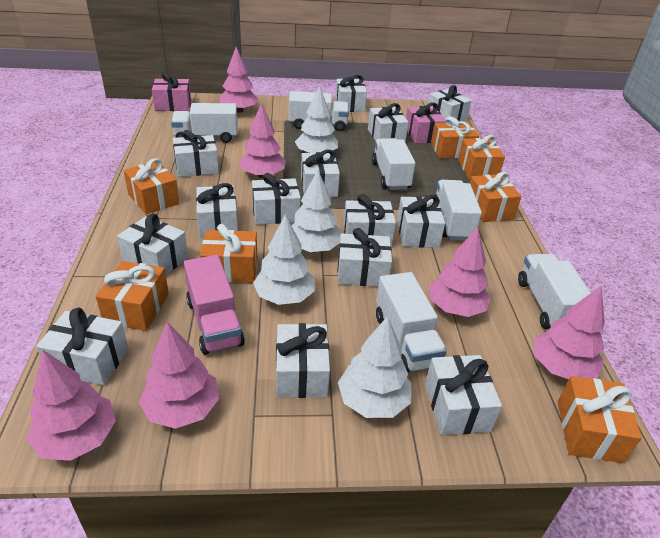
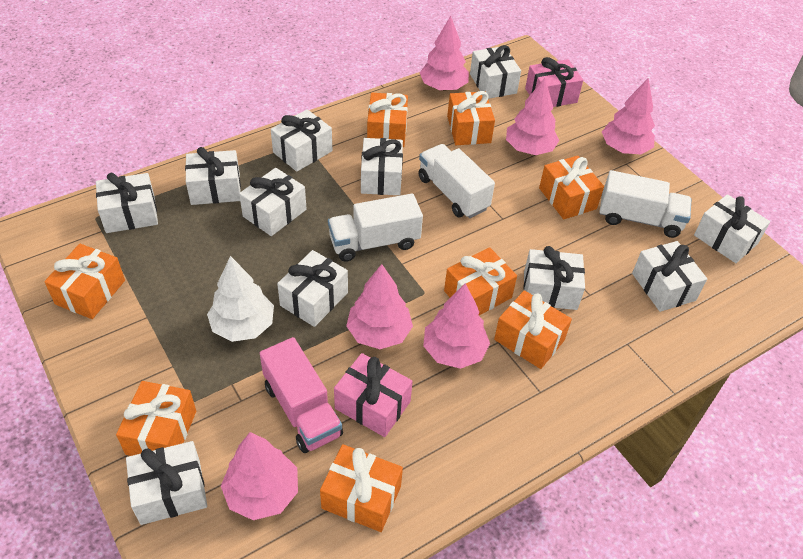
orange gift: [96,261,169,331] [124,158,179,214] [200,224,257,283] [431,116,479,158] [458,135,505,179] [470,172,521,222] [558,376,642,463] = 7 -> [44,244,125,319] [116,381,196,456] [320,444,403,532] [367,93,408,147] [444,247,517,315] [447,91,495,145] [494,290,572,369] [539,156,604,219] = 8
white gift: [36,307,128,385] [117,214,188,275] [173,130,219,177] [196,183,238,238] [252,173,301,225] [276,323,330,398] [301,150,340,197] [335,75,367,112] [337,228,392,287] [343,194,396,247] [368,103,409,142] [397,195,445,248] [425,355,502,435] [428,85,471,121] = 14 -> [96,173,158,233] [126,441,207,525] [185,147,241,205] [239,168,306,236] [271,109,332,172] [277,250,348,327] [361,138,403,195] [470,45,521,99] [523,246,585,310] [632,241,707,312] [694,194,770,263] = 11
white tree: [253,214,315,305] [292,170,341,252] [295,86,338,153] [338,316,411,418] = 4 -> [207,256,274,342] = 1
white truck: [171,103,237,143] [289,91,349,131] [372,138,415,190] [376,272,447,372] [435,180,482,240] [518,254,591,329] = 6 -> [328,194,423,262] [418,144,495,218] [600,170,691,238] = 3

